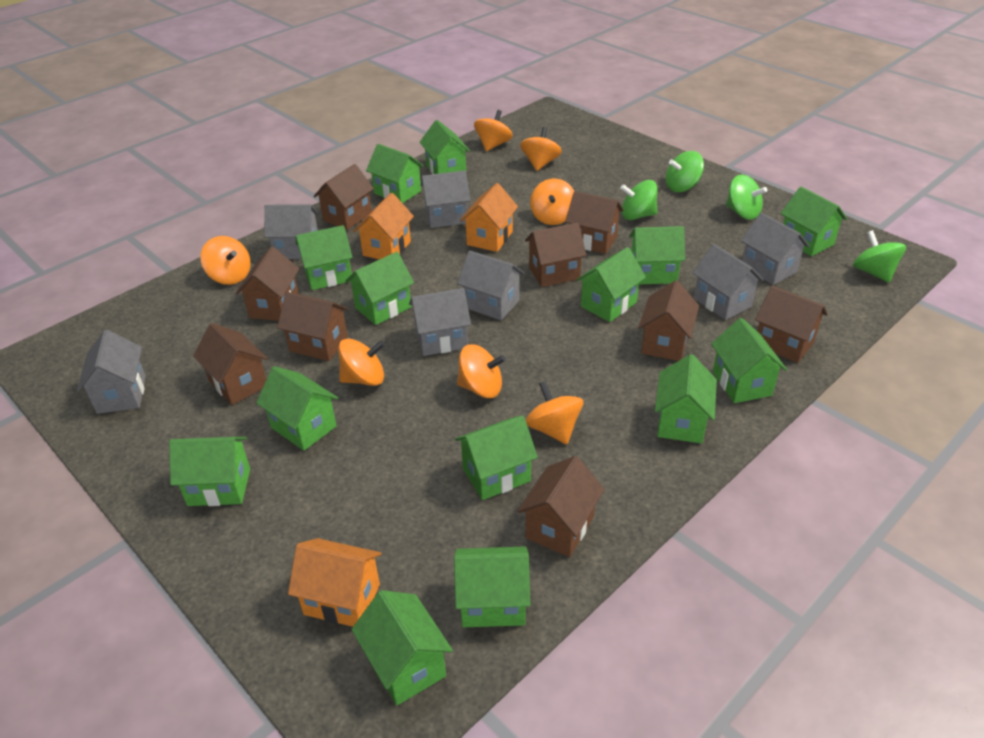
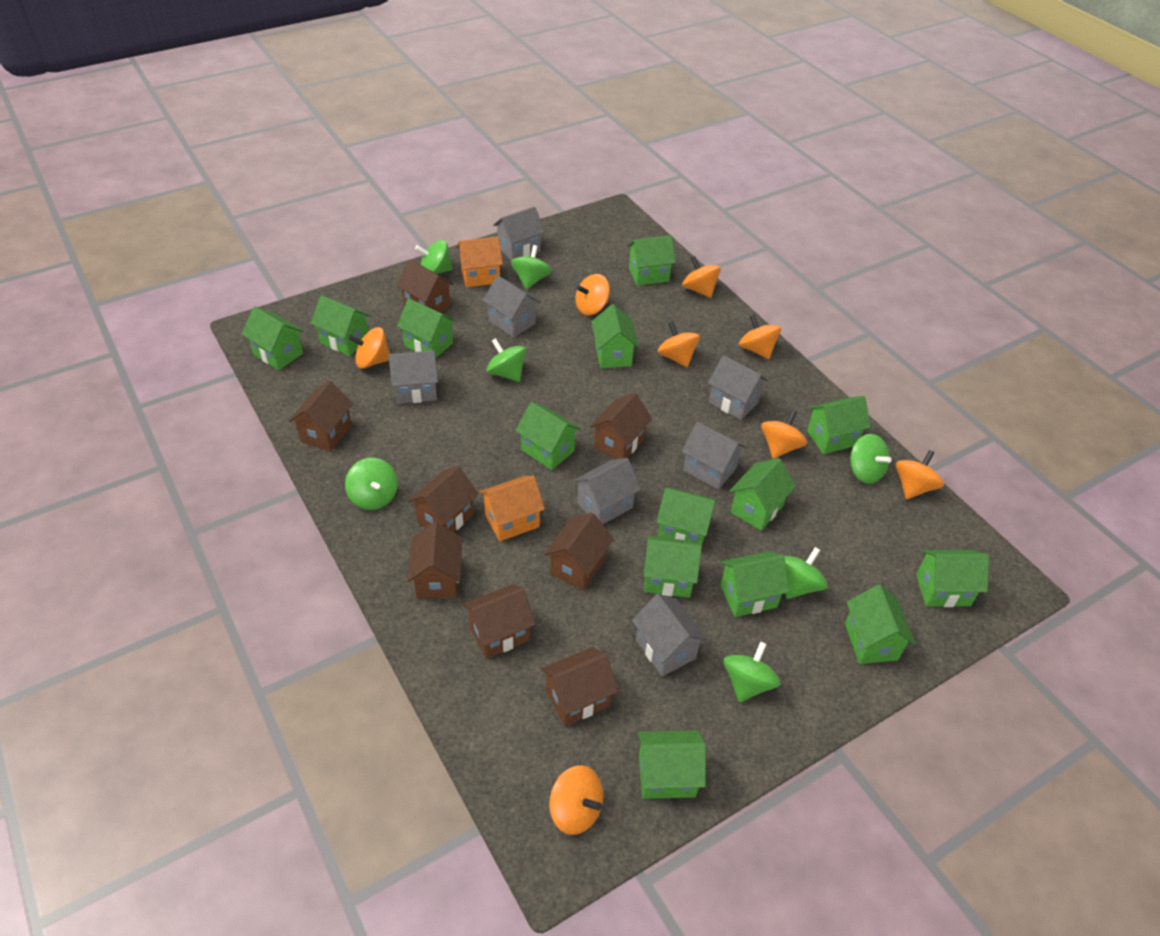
brown house: [193,323,268,405] [236,247,299,321] [277,292,349,361] [314,164,374,230] [517,456,605,557] [525,223,586,287] [565,191,624,254] [638,280,699,361] [755,286,828,363] = 9 -> [289,380,353,452] [396,260,453,313] [407,522,463,599] [408,466,478,532] [463,584,535,659] [541,647,618,726] [544,513,614,591] [590,393,653,459] = 8
green spinning top: [620,180,658,220] [666,151,704,192] [726,175,767,220] [853,230,906,283] = 4 -> [345,458,398,510] [415,240,453,274] [486,338,526,382] [511,245,551,289] [724,642,780,702] [784,547,828,599] [850,434,892,484] = 7
orange house: [288,538,381,627] [354,193,414,260] [460,183,518,252] = 3 -> [457,236,503,287] [479,476,545,541] = 2
orange spinning top: [200,236,251,285] [338,339,384,386] [457,344,506,398] [474,110,513,151] [520,127,562,171] [526,381,583,444] [530,178,574,225] = 7 -> [348,327,390,369] [549,765,603,835] [575,274,610,315] [657,322,700,368] [682,256,721,298] [739,314,781,359] [761,410,807,459] [896,450,944,499] = 8

